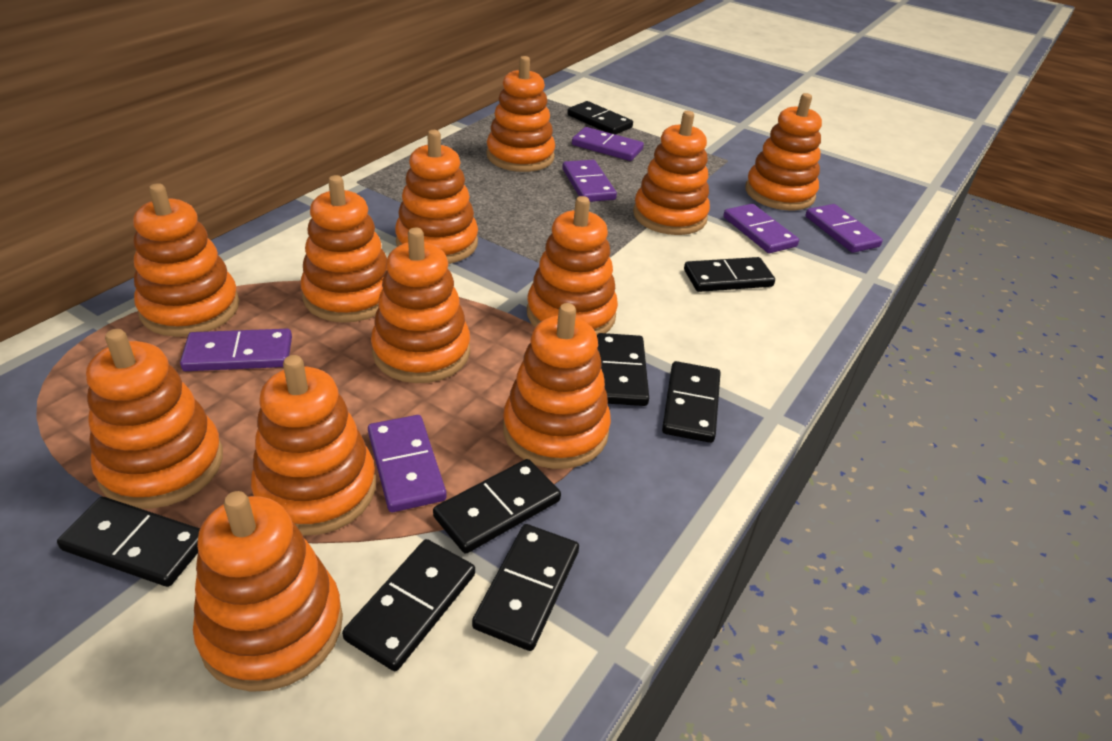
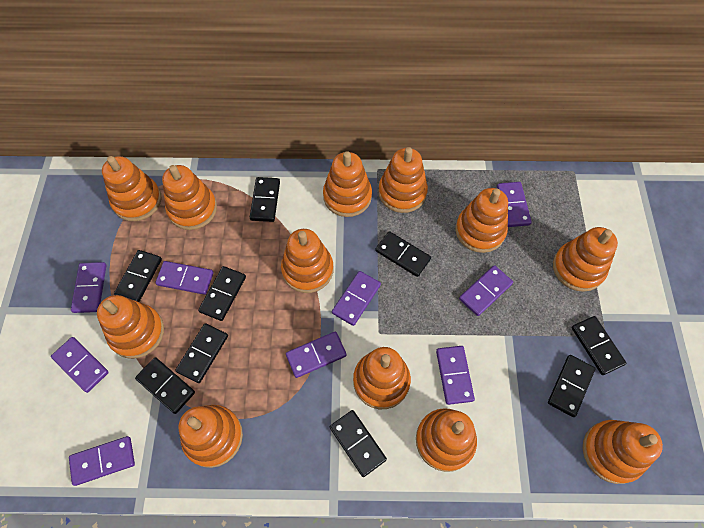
black domino: [57,497,200,587] [342,539,475,671] [433,459,561,554] [472,524,579,651] [567,101,633,135] [597,333,649,406] [662,361,721,443] [684,257,775,292] = 8 -> [114,250,162,302] [135,357,195,414] [175,323,228,383] [198,266,246,321] [250,177,280,222] [330,410,387,477] [375,231,431,277] [548,355,595,417] [572,316,626,375] = 9
purple domino: [180,329,292,371] [368,415,447,512] [562,160,617,202] [572,127,644,161] [723,204,799,253] [805,204,883,253] = 6 -> [51,337,109,393] [69,436,135,486] [71,262,106,313] [155,261,214,295] [286,332,347,378] [332,271,381,326] [436,346,475,405] [459,265,513,316] [497,182,532,227] = 9

